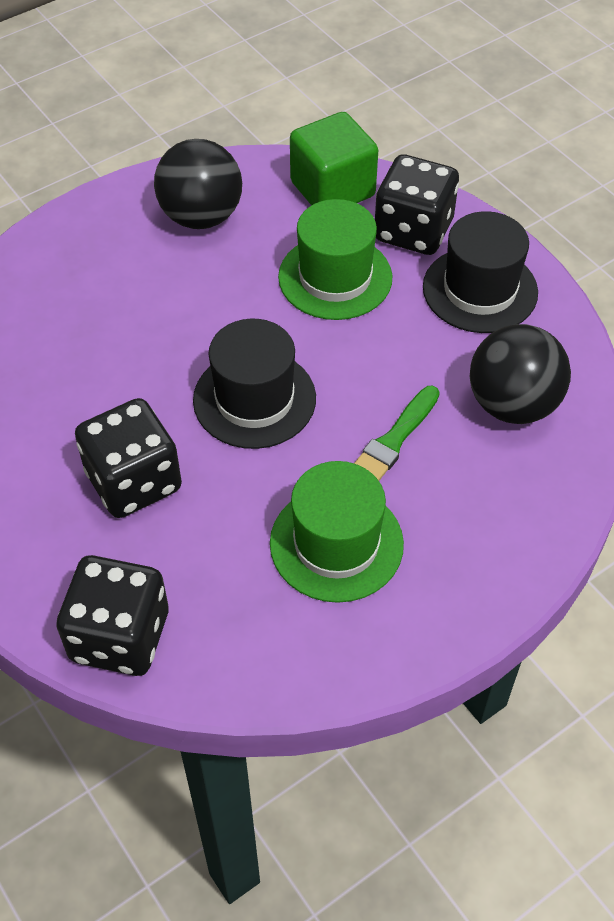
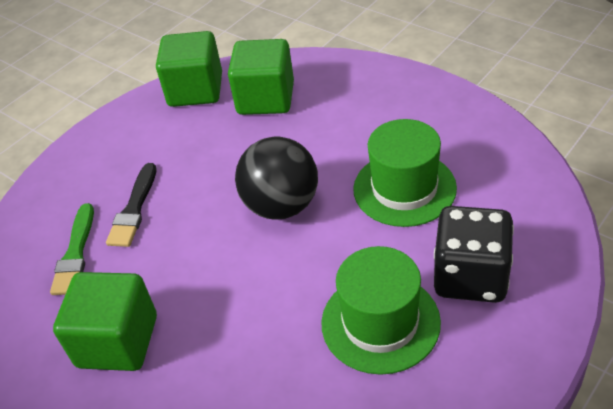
black ball: [154,139,242,229] [470,324,571,424] = 2 -> [235,137,318,220] = 1
black brush: none = 0 -> [106,163,157,247] = 1
black dice: [56,555,168,676] [75,398,182,518] [375,154,459,255] = 3 -> [434,206,514,303] = 1
black hat: [193,319,316,449] [423,211,538,333] = 2 -> none = 0
green cube: [290,112,378,206] = 1 -> [53,272,157,371] [156,31,222,107] [228,39,294,115] = 3

